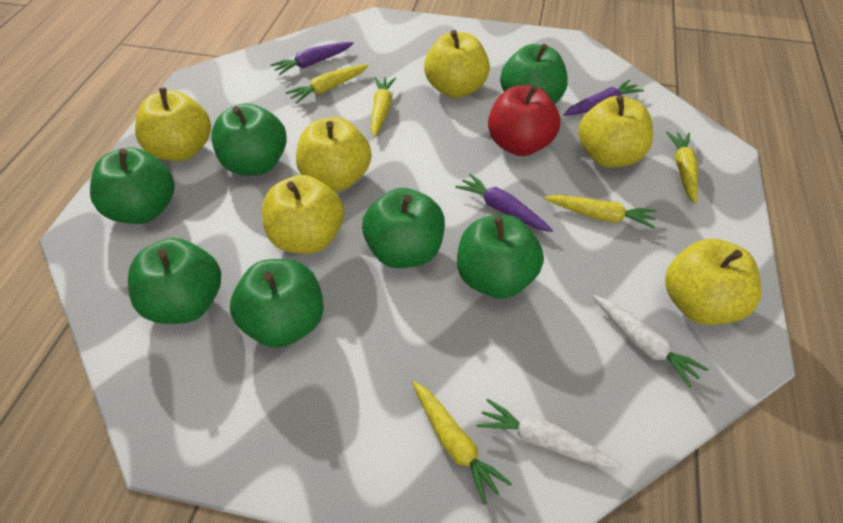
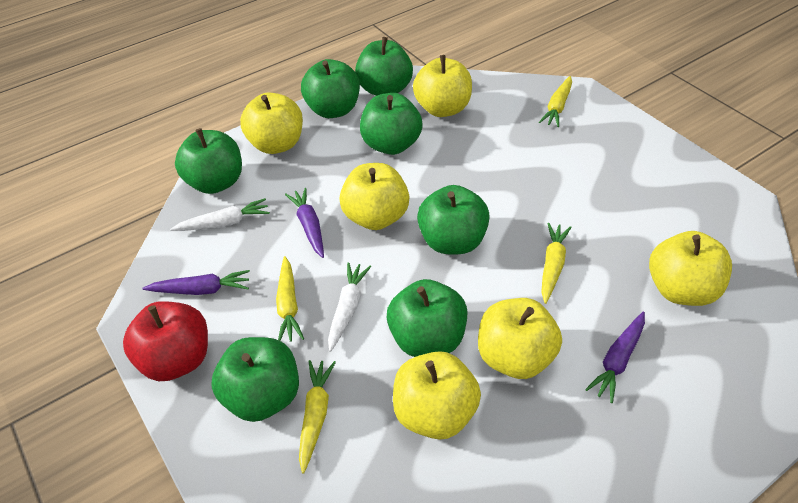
yellow carrot: [285,64,369,104] [371,77,396,137] [412,381,512,504] [544,195,656,229] [666,132,698,204] = 5 -> [276,256,304,342] [299,360,336,473] [539,76,572,127] [541,223,572,304] = 4

